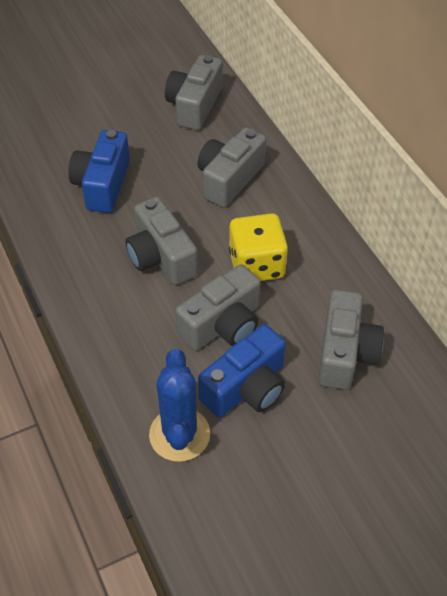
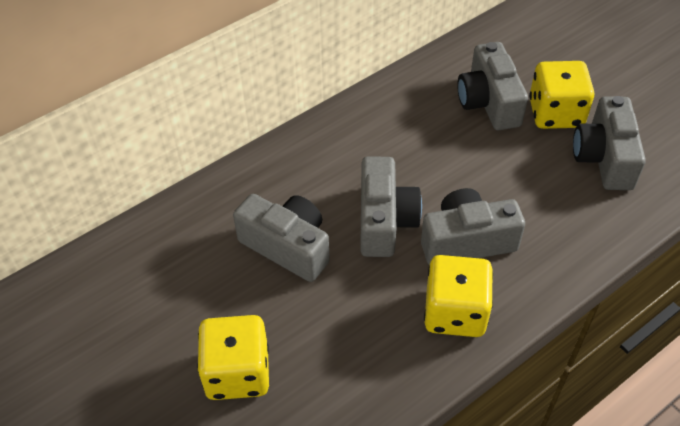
blue cactus: [149,349,210,462] = 1 -> none = 0
blue camera: [68,130,130,213] [198,324,286,417] = 2 -> none = 0
yellow dice: [229,213,288,281] = 1 -> [197,315,269,400] [424,255,493,337] [529,61,594,129] = 3

